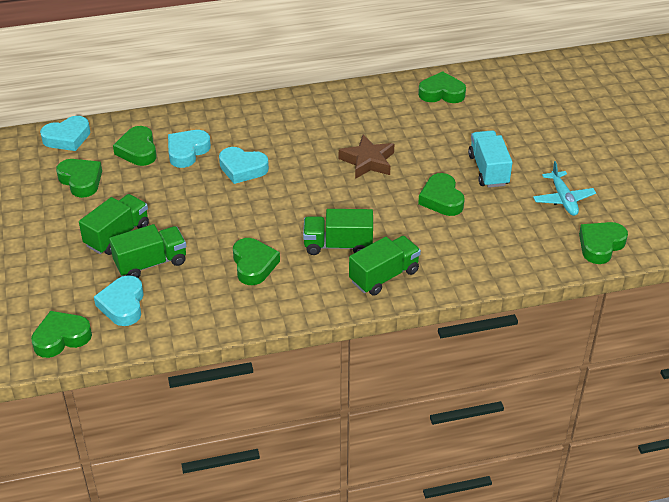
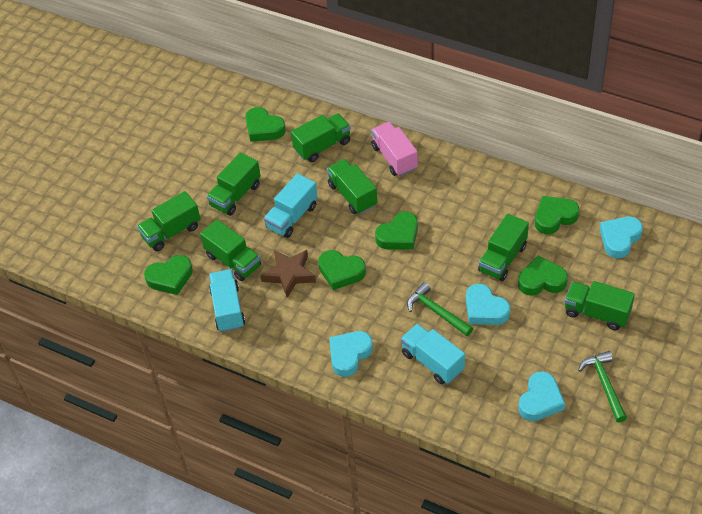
green hammer: none = 0 -> [407,282,473,336] [578,351,627,422] = 2
green heart: [31,311,92,358] [56,159,102,198] [113,126,157,166] [233,238,280,285] [418,71,466,103] [418,173,465,216] [579,222,628,264] = 7 -> [144,255,193,295] [245,107,286,142] [318,250,366,290] [375,211,418,250] [518,255,568,296] [535,196,579,234] = 6
green truck: [79,194,149,255] [109,224,186,278] [303,209,373,255] [349,236,421,296] = 4 -> [137,191,201,251] [200,220,261,281] [207,152,261,216] [291,113,351,162] [327,159,377,214] [478,214,529,281] [565,281,635,330] = 7
pink truck: none = 0 -> [371,122,418,176] = 1
turquoise plane: [533,161,596,216] = 1 -> none = 0
turquoise truck: [468,130,512,188] = 1 -> [209,269,245,332] [264,173,318,238] [401,324,465,384] = 3

